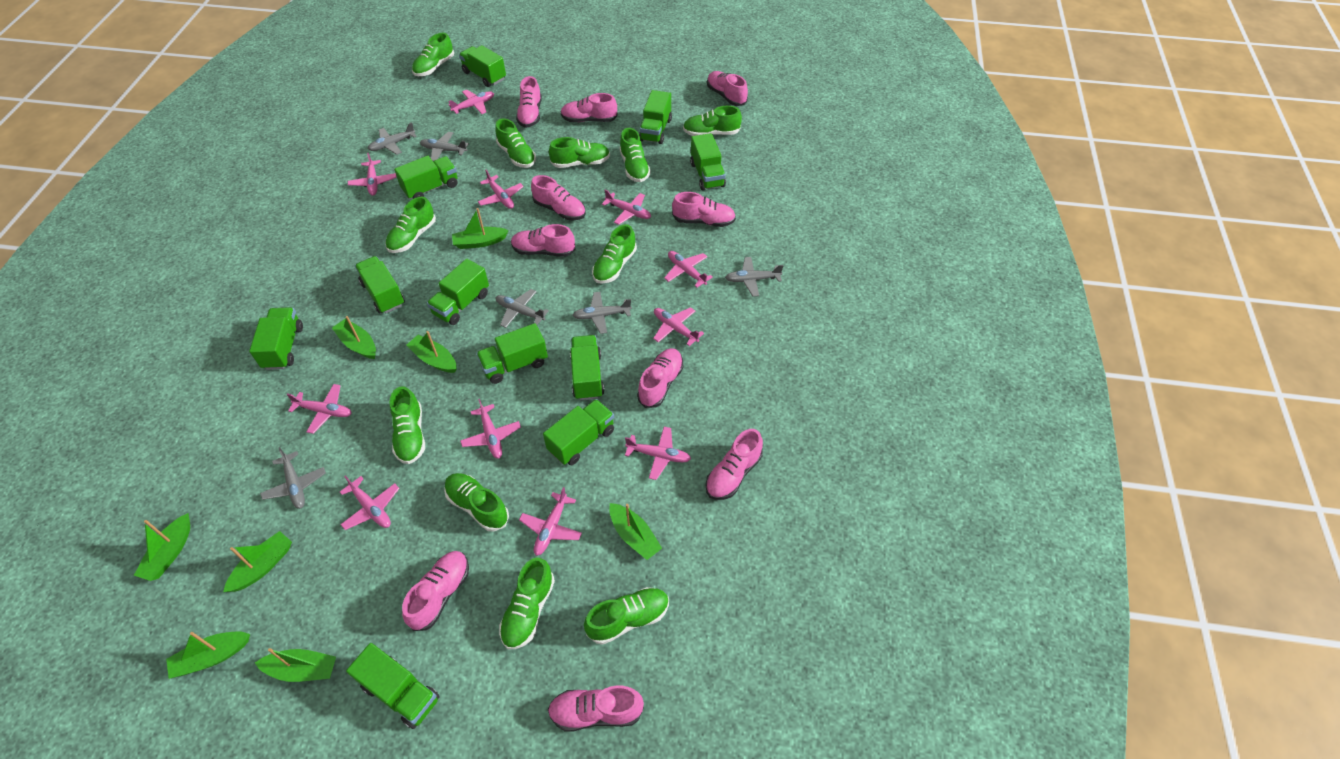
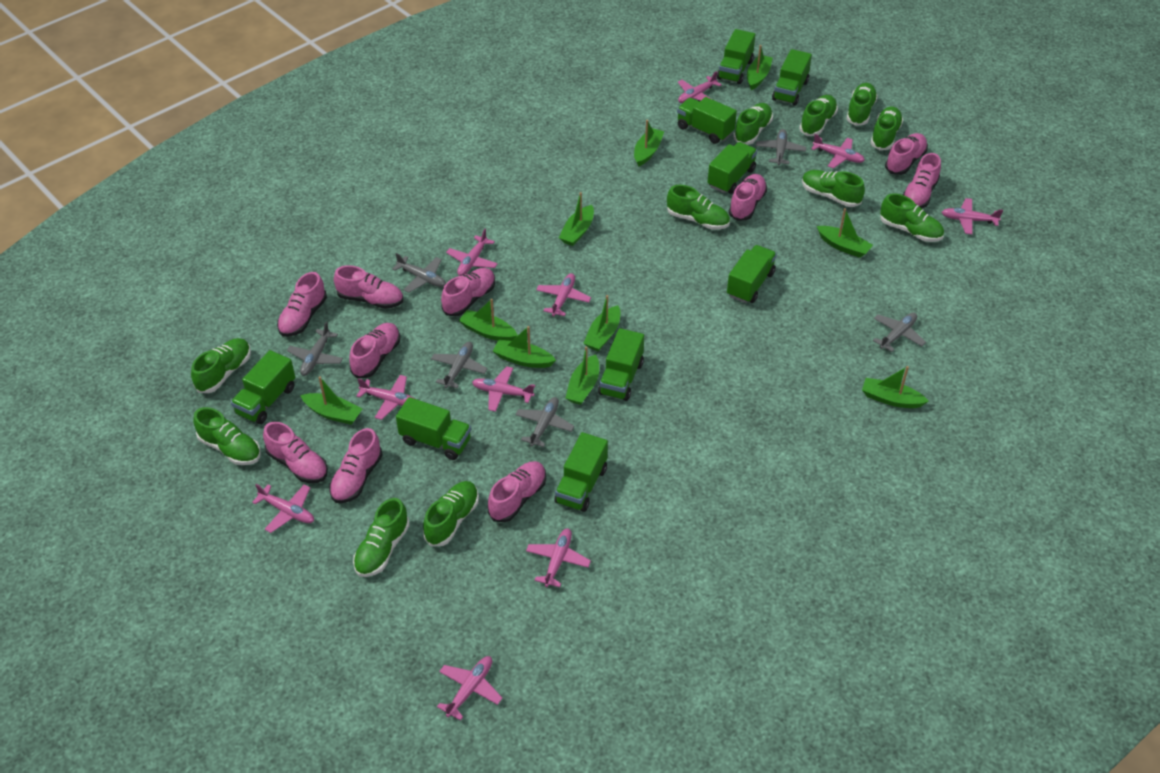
green boat: [134,513,190,581] [166,632,250,679] [223,531,292,592] [255,648,336,682] [332,316,376,359] [406,331,457,373] [452,208,509,249] [609,503,662,560] = 8 -> [300,376,362,425] [459,299,518,341] [493,326,556,368] [559,192,594,246] [565,347,599,405] [583,295,620,351] [634,120,664,167] [747,45,773,90] [817,208,873,258] [862,366,929,408] = 10
green truck: [249,307,303,370] [346,643,440,729] [355,256,405,314] [394,156,458,199] [427,259,489,325] [459,45,506,87] [476,323,548,384] [543,399,614,465] [570,335,604,400] [639,90,672,144] [690,133,726,190] = 11 -> [231,350,295,424] [396,397,471,460] [555,432,608,512] [598,328,644,401] [677,97,737,144] [708,142,757,194] [717,29,755,84] [727,245,777,303] [772,49,812,106] = 9
pink plane: [287,384,352,434] [340,476,400,530] [348,152,397,196] [448,90,494,114] [460,399,521,458] [478,170,524,209] [519,487,582,556] [602,189,651,225] [625,427,691,480] [653,307,704,346] [664,251,713,287] = 11 -> [252,484,314,533] [356,375,415,420] [437,656,502,721] [446,229,498,276] [472,366,535,412] [526,528,591,587] [536,273,591,316] [678,71,722,103] [811,134,865,168] [942,198,1003,234] = 10

